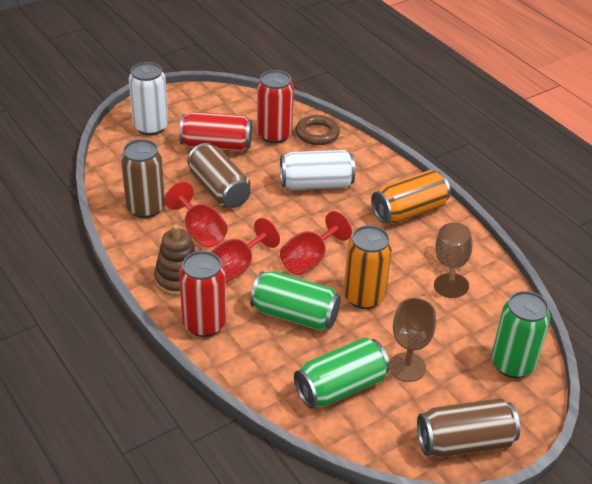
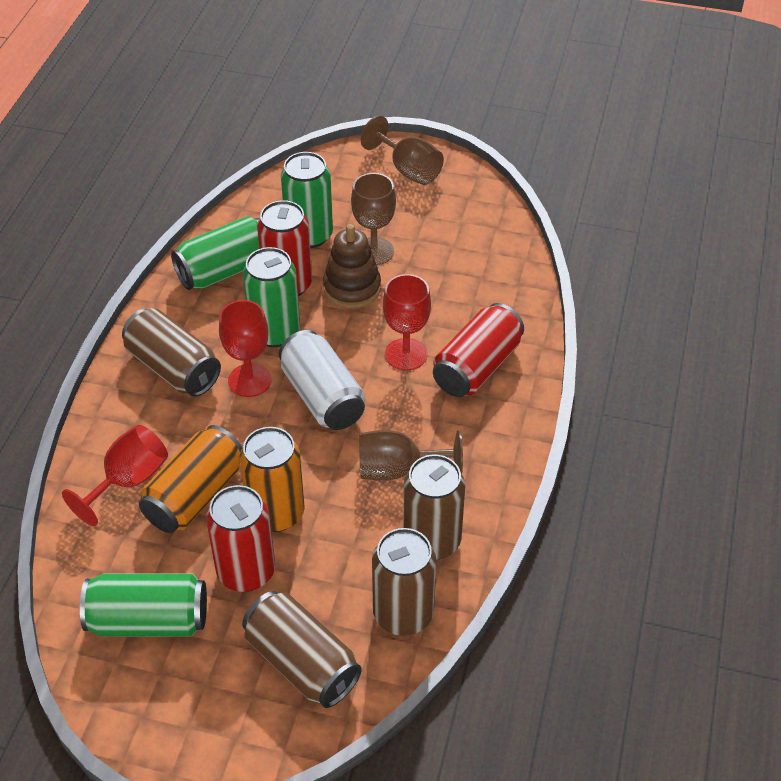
brown can: [121,139,165,218] [188,143,251,208] [417,398,520,458] = 3 -> [122,308,221,397] [242,591,362,708] [372,528,436,636] [403,455,465,560] = 4
brown goblet: [389,298,436,382] [434,223,473,298] = 2 -> [351,173,396,265] [359,430,463,481] [361,116,444,185] = 3
brown ring: [296,115,340,145] = 1 -> none = 0
green can: [250,271,341,331] [294,337,390,408] [491,291,550,378] = 3 -> [80,573,207,637] [171,216,259,290] [243,247,300,347] [281,152,333,248] = 4
white can: [129,62,168,135] [280,150,355,190] = 2 -> [279,330,365,430] = 1

